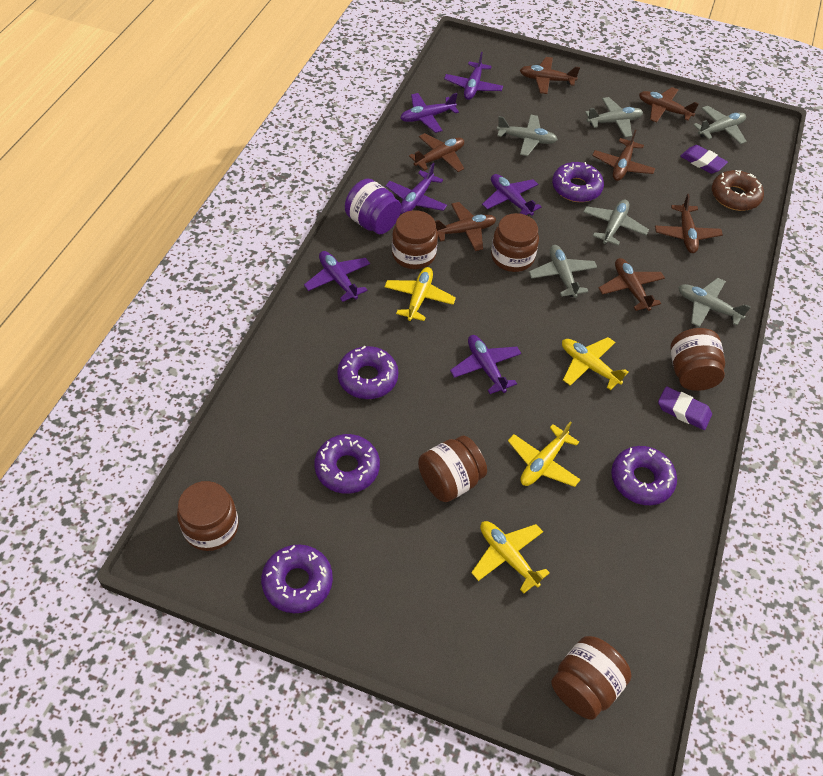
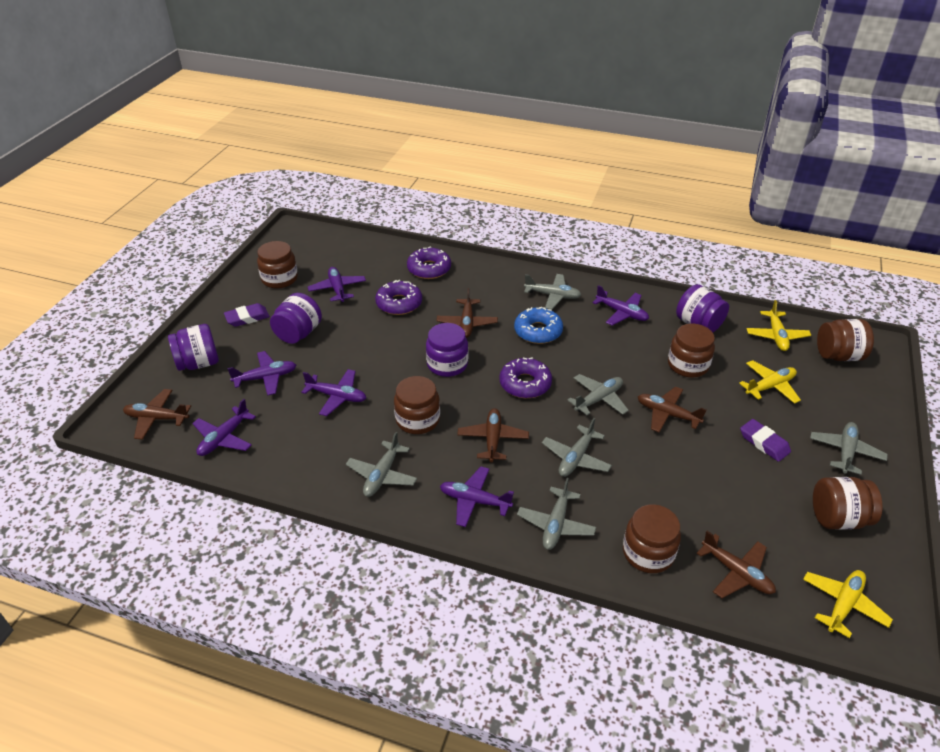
blue donut: none = 0 -> [514,307,563,344] = 1
brown donut: [712,170,764,211] = 1 -> none = 0
brown plane: [409,133,464,172] [435,202,496,251] [520,57,580,94] [592,130,655,181] [599,258,665,311] [639,87,699,122] [655,194,723,253] = 7 -> [123,389,191,440] [436,288,498,338] [457,408,529,462] [638,387,706,432] [697,531,776,598] = 5
purple donut: [261,544,333,613] [314,434,380,494] [337,345,398,399] [552,162,604,202] [611,446,677,505] = 5 -> [375,280,422,315] [407,246,451,279] [499,357,552,398] = 3
purple jar: [345,179,401,234] = 1 -> [168,324,219,371] [270,293,322,344] [426,323,468,377] [676,284,729,332] = 4
yellow plane: [384,267,456,321] [471,521,550,593] [508,422,581,487] [562,337,629,390] = 4 -> [739,360,801,404] [746,300,811,351] [803,570,893,638] = 3

